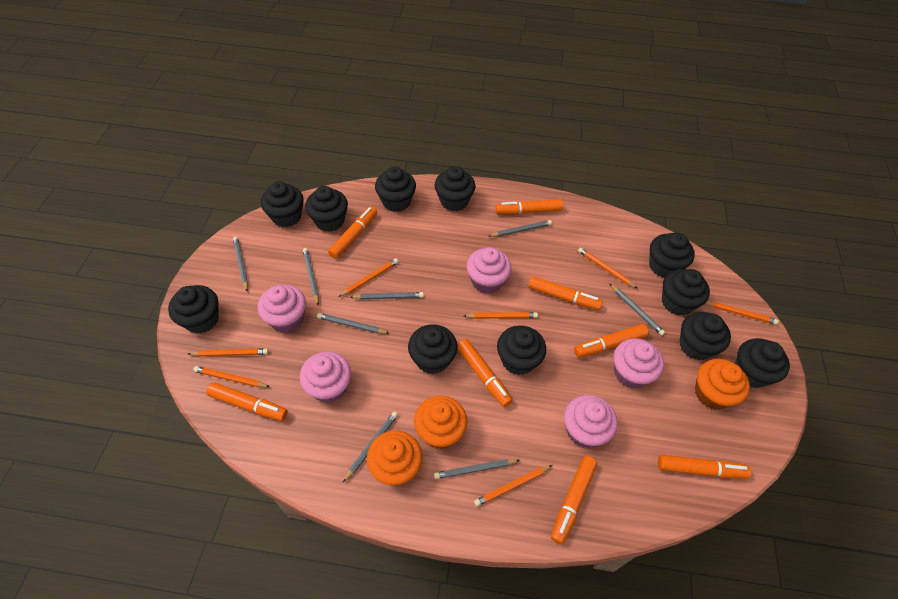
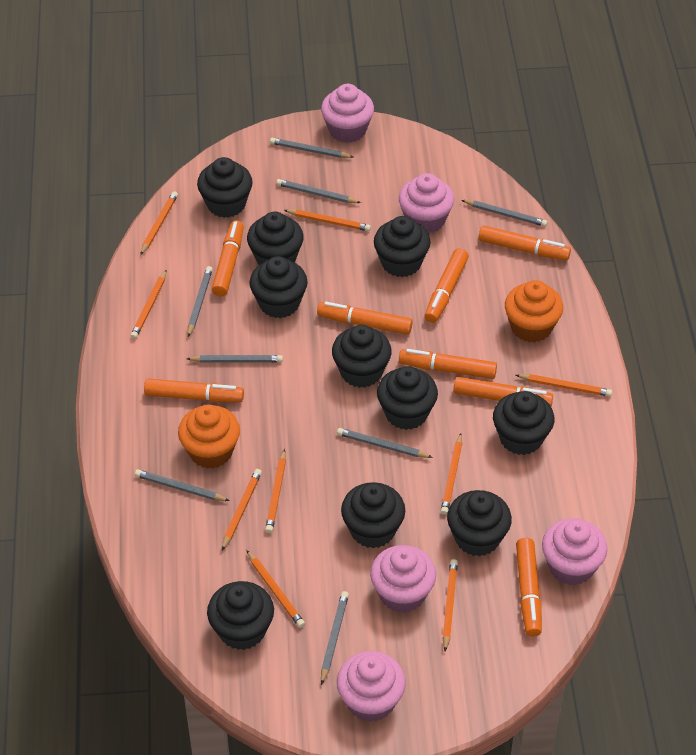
black cupcake: [168,285,219,334] [261,181,304,227] [305,186,348,232] [375,167,416,212] [408,324,458,374] [435,166,475,211] [497,325,546,375] [649,232,695,278] [662,269,710,316] [679,312,731,360] [735,338,790,388] = 11 -> [197,157,253,218] [207,581,274,650] [247,212,304,265] [250,256,308,318] [332,325,392,388] [341,482,405,548] [374,216,431,277] [377,366,438,430] [447,490,512,556] [493,391,554,455] = 10
orange cupcake: [367,430,423,486] [414,395,468,449] [695,359,750,410] = 3 -> [178,405,240,469] [505,280,563,343] = 2
orange pencil: [188,348,268,357] [194,366,270,387] [338,258,399,297] [464,312,538,319] [474,465,553,507] [578,248,637,288] [705,301,779,325] = 7 -> [130,270,167,339] [140,191,178,255] [222,469,262,550] [246,550,305,628] [265,449,286,533] [284,210,371,231] [441,433,462,515] [442,559,458,652] [516,374,612,397] = 9

